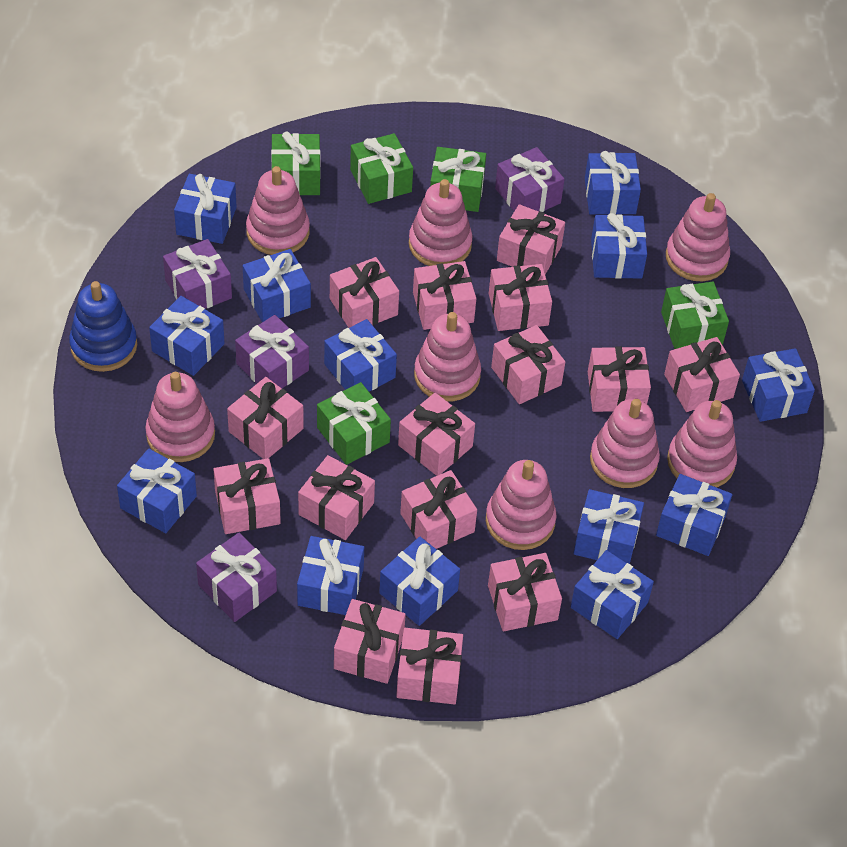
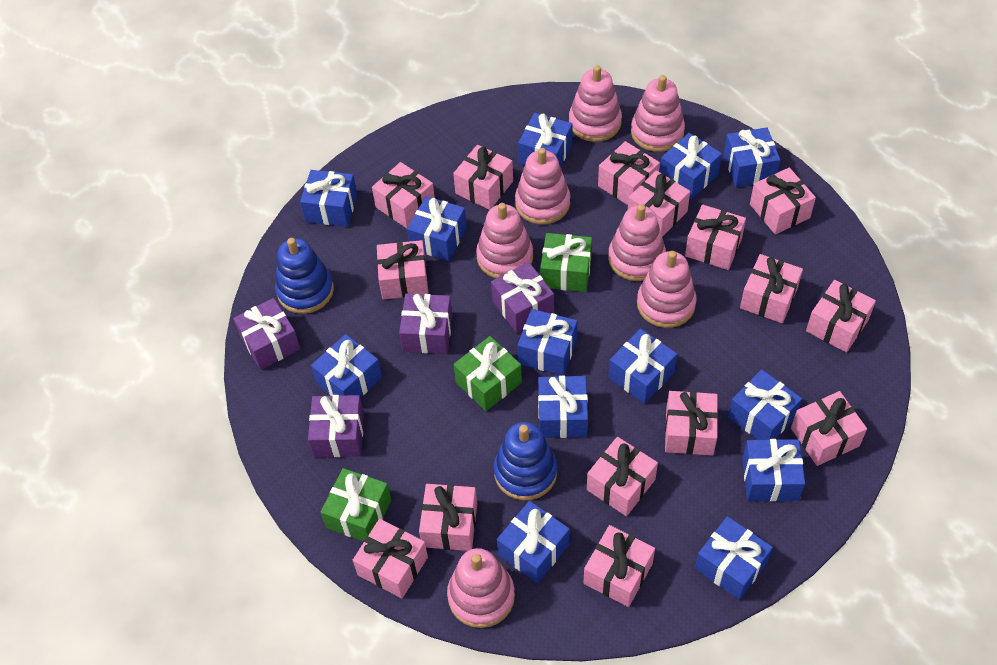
blue stacking toy: [69,281,137,372] = 1 -> [275,238,334,314] [494,422,557,501] = 2
green gift: [271,132,320,195] [317,382,391,465] [350,133,413,204] [430,147,486,212] [661,282,729,349] = 5 -> [321,468,391,542] [453,336,522,411] [540,233,592,292] = 3
pink stacking toy: [145,372,215,462] [246,166,310,255] [409,179,472,266] [414,312,481,401] [486,460,557,550] [590,399,660,488] [666,193,730,281] [667,400,737,488] = 8 -> [447,548,515,628] [476,203,533,278] [515,148,570,224] [569,65,622,142] [608,204,666,281] [631,75,685,152] [637,251,697,328] = 7

